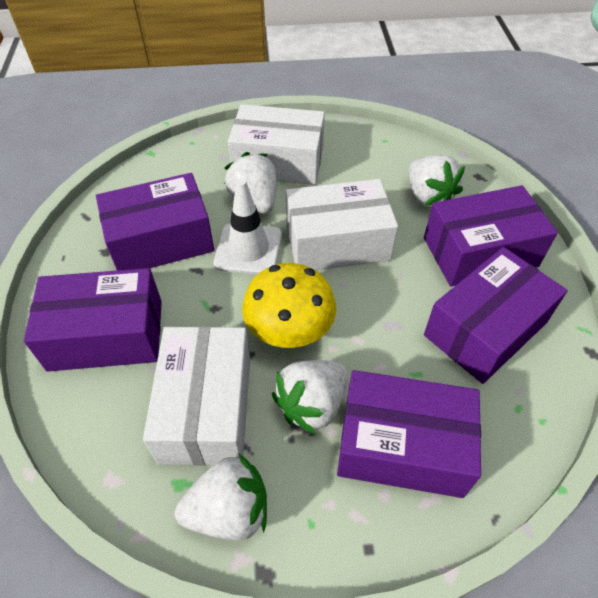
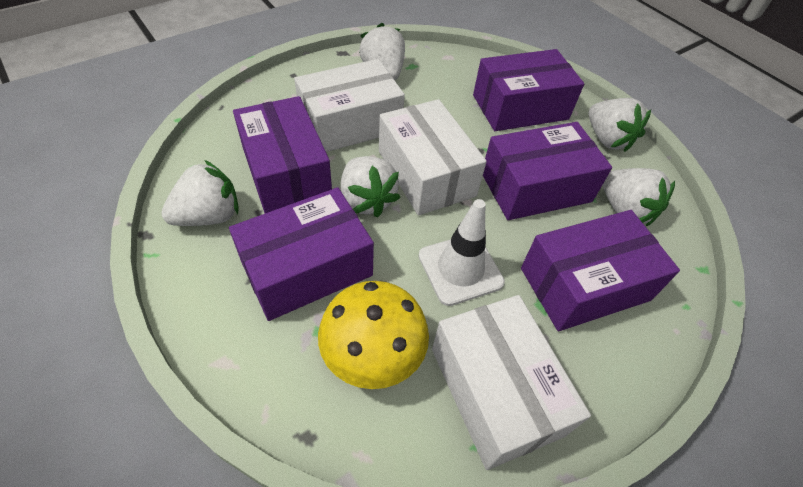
white strawberry: [175,453,267,540] [225,152,276,214] [272,360,347,435] [408,155,465,207] = 4 -> [161,160,239,226] [341,156,400,218] [359,23,405,80] [589,98,651,152] [603,168,675,226] = 5

